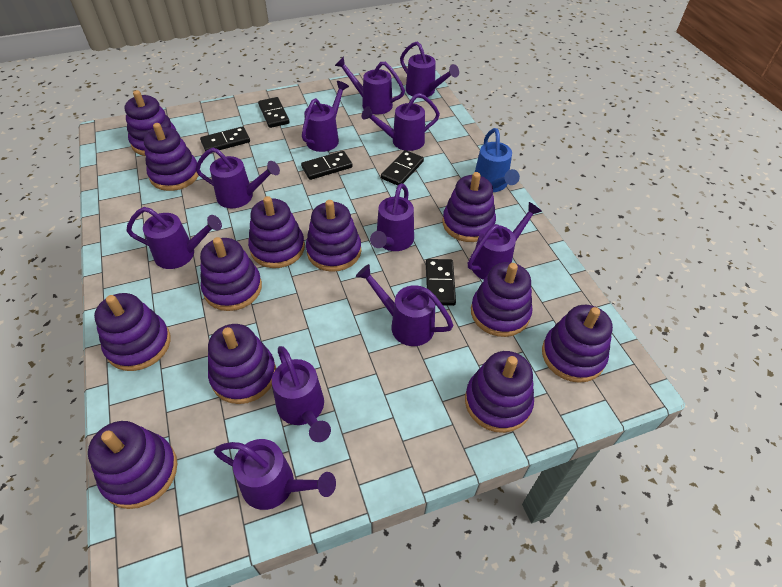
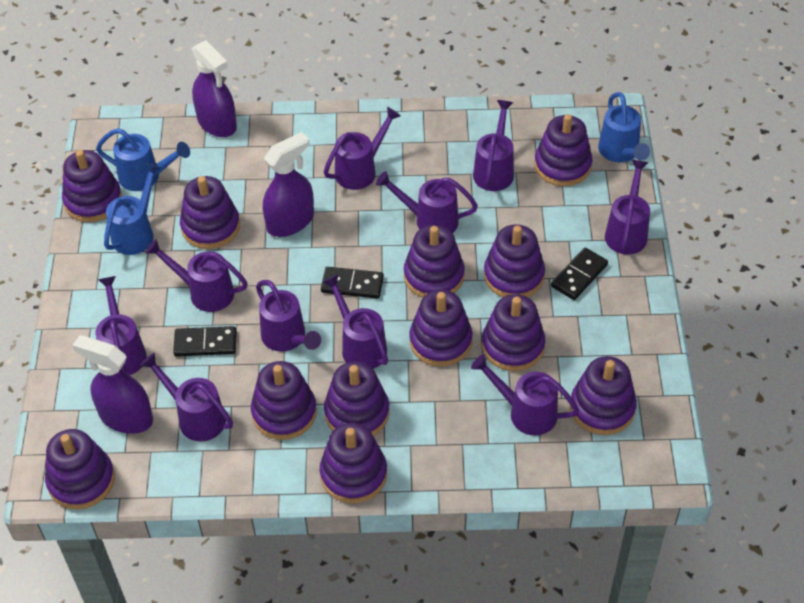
black domino: [200,126,250,152] [258,97,290,128] [301,151,353,180] [381,150,424,186] [426,259,456,306] = 5 -> [173,326,236,357] [321,267,384,299] [551,247,608,300] = 3
blue watering can: [475,128,520,192] = 1 -> [96,128,190,191] [104,162,162,255] [598,92,650,162] = 3
purple spray bottle: none = 0 -> [72,335,153,434] [192,40,237,137] [263,132,314,237] = 3
purple watering can: [126,207,222,269] [195,148,280,208] [214,439,336,510] [272,346,331,442] [302,81,349,152] [335,56,405,114] [356,264,454,346] [362,93,440,151] [370,183,414,251] [400,41,459,98] [468,202,542,280] = 11 -> [96,276,146,375] [140,352,233,441] [146,239,248,312] [256,280,321,352] [323,274,388,369] [324,107,401,190] [376,171,478,233] [471,354,579,436] [473,100,514,191] [605,160,650,255] = 10

